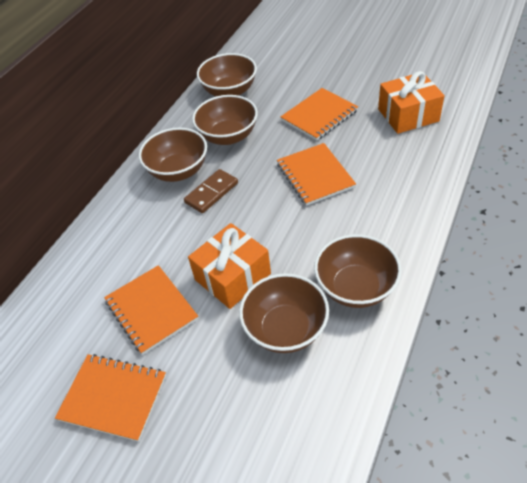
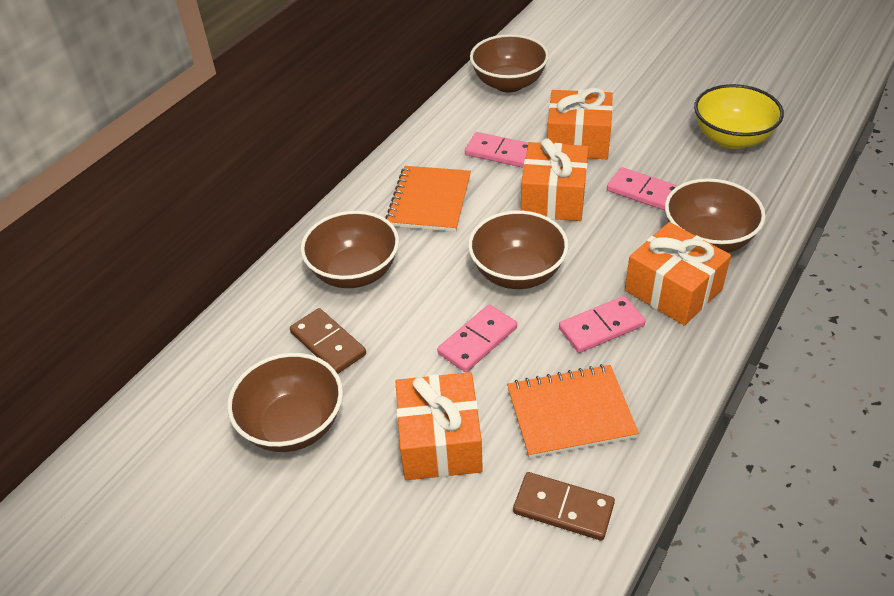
brown domino: [184,169,238,213] = 1 -> [290,308,366,374] [513,472,615,541] = 2
orange gift: [188,223,271,309] [378,71,445,134] = 2 -> [396,372,483,480] [521,139,589,221] [547,88,613,159] [625,222,731,326] = 4
orange notebook: [55,354,166,442] [104,265,198,355] [277,143,356,206] [280,88,358,141] = 4 -> [385,166,471,232] [507,364,639,458] = 2
pink domino: none = 0 -> [437,305,517,372] [465,132,528,168] [559,296,646,353] [607,167,678,210] = 4
yellow bowl: none = 0 -> [694,84,784,149] = 1

